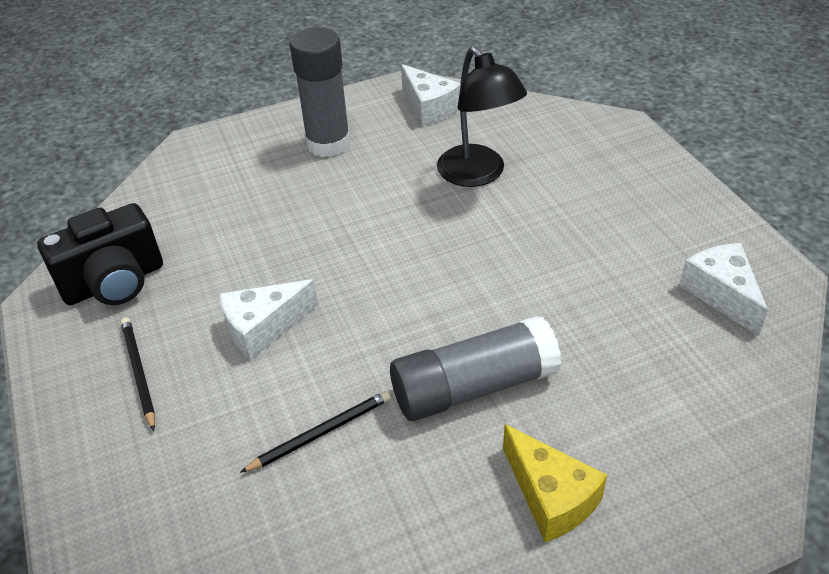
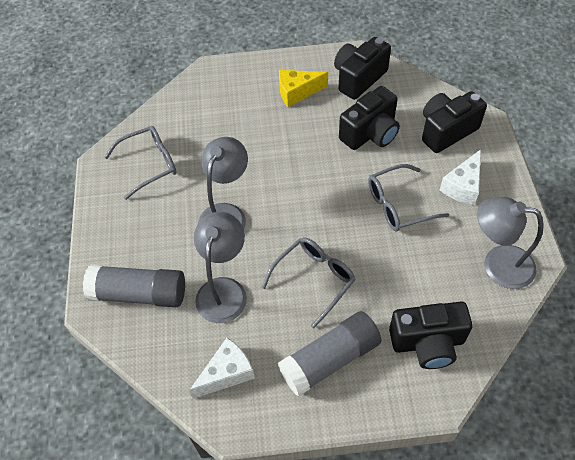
black camera: [37,203,163,305] = 1 -> [334,37,391,100] [339,86,400,150] [389,302,473,369] [422,91,487,153] = 4
black lamp: [437,46,527,187] = 1 -> none = 0
black pencil: [121,317,155,431] [240,391,391,473] = 2 -> none = 0
grey glasses: none = 0 -> [104,126,177,200] [262,237,356,329] [368,164,449,231] = 3
grey lamp: none = 0 -> [194,212,247,323] [198,137,248,229] [477,197,544,289] = 3
white cheese: [220,279,318,360] [401,64,461,126] [679,243,768,336] = 3 -> [189,338,255,399] [440,149,481,205] = 2

